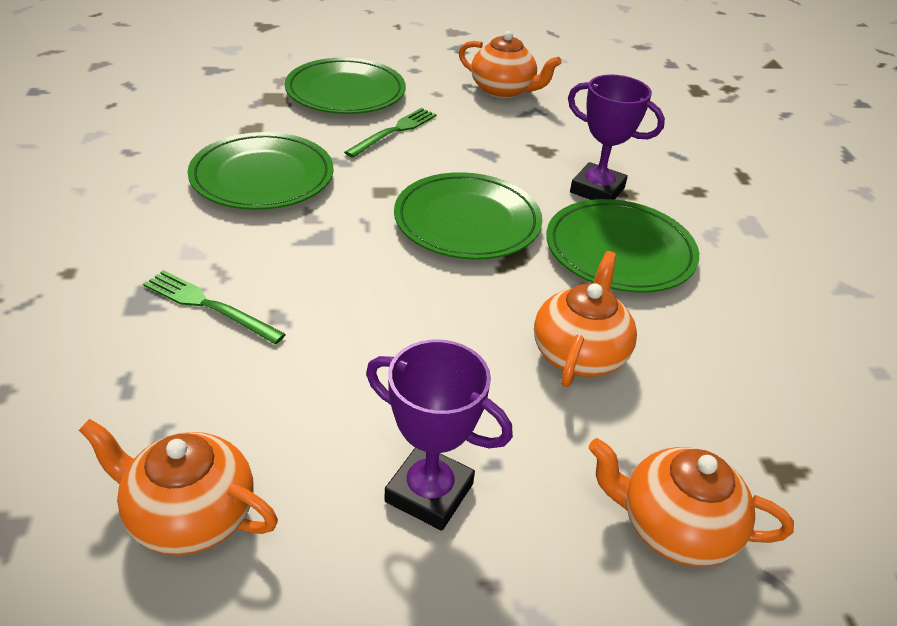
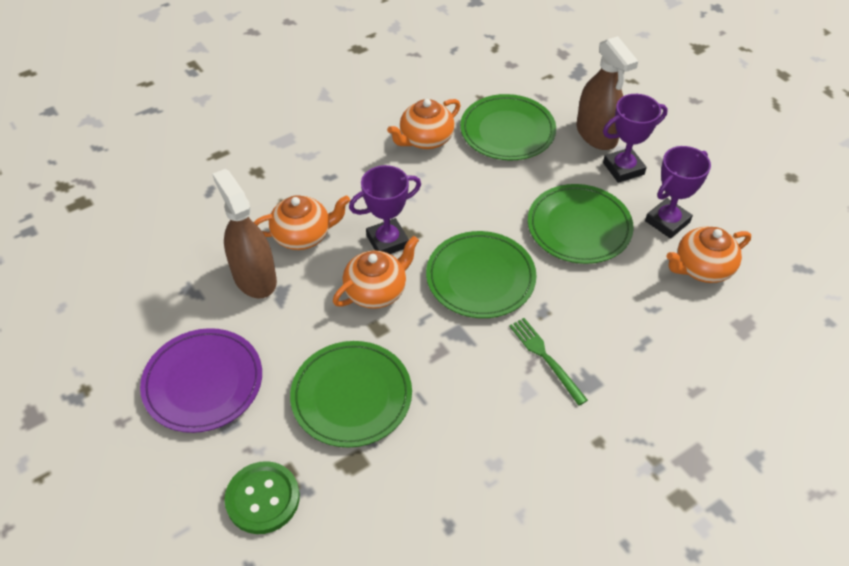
brown spray bottle: none = 0 -> [212,169,277,298] [577,36,638,150] = 2
green button: none = 0 -> [224,461,300,534] = 1
green fork: [143,270,286,344] [344,108,437,158] = 2 -> [509,318,588,406] = 1
purple plate: none = 0 -> [140,328,262,433] = 1
purple trophy: [366,340,513,531] [568,74,665,200] = 2 -> [349,165,421,254] [603,94,668,183] [645,146,711,239] = 3

